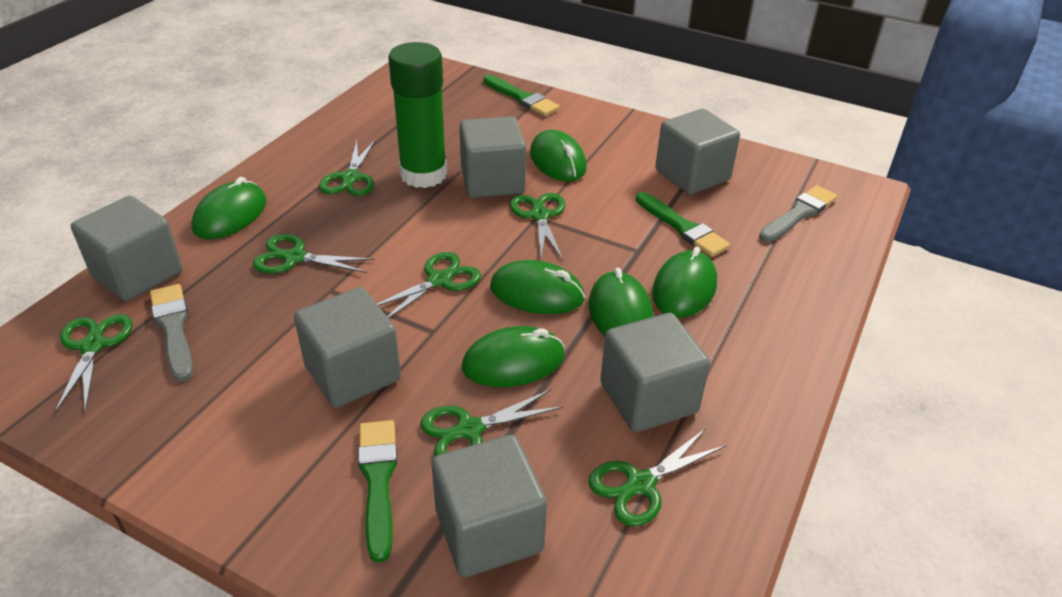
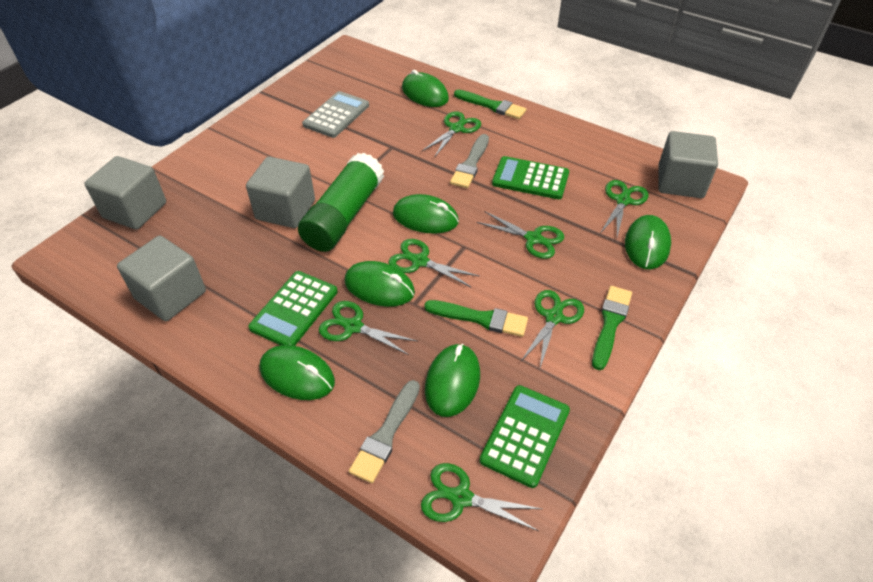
green calculator: none = 0 -> [248,271,338,346] [480,385,570,488] [492,156,569,199] = 3
grey calculator: none = 0 -> [302,91,369,138] = 1
grey cube: [71,196,183,301] [294,287,401,408] [432,435,547,577] [459,116,526,198] [600,313,710,432] [655,109,740,194] = 6 -> [85,156,166,230] [117,236,206,321] [246,157,315,228] [658,131,718,198] = 4

